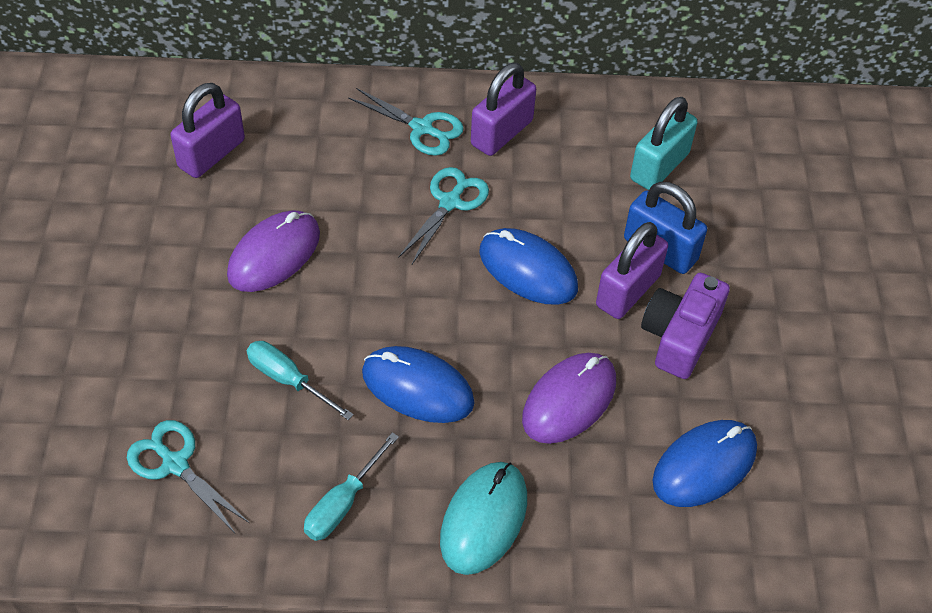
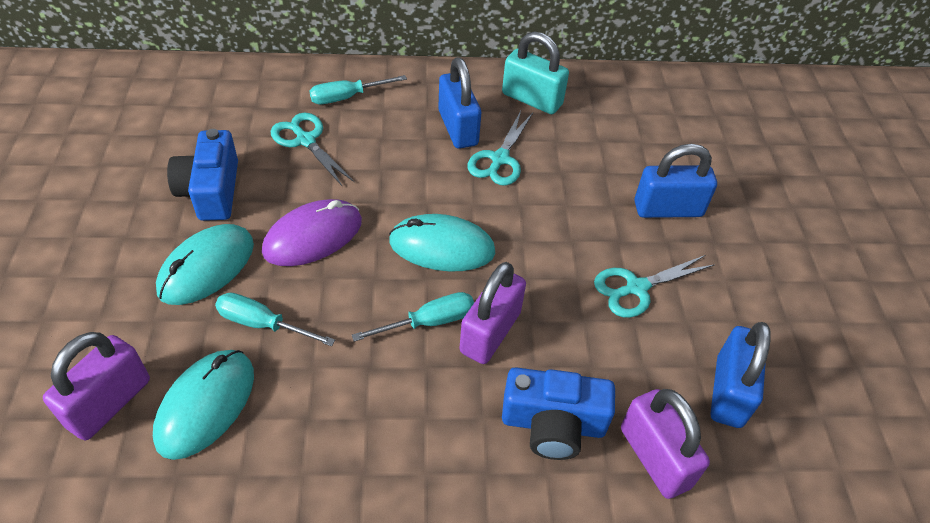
blue camera: none = 0 -> [167,129,238,221] [502,367,615,460] = 2
blue mouse: [362,346,474,423] [479,228,578,305] [653,420,757,507] = 3 -> none = 0
blue padlock: [624,182,707,274] = 1 -> [438,57,481,149] [634,144,717,218] [711,322,771,428] = 3
purple camera: [641,273,730,379] = 1 -> none = 0
purple mouse: [227,210,320,292] [522,353,616,444] = 2 -> [262,199,362,266] = 1
turquoise mouse: [440,462,527,575] = 1 -> [153,350,254,460] [156,224,254,305] [389,214,496,272] = 3
turquoise screwdriver: [247,341,354,420] [304,432,399,541] = 2 -> [215,292,335,346] [310,75,407,104] [352,292,474,342] = 3

